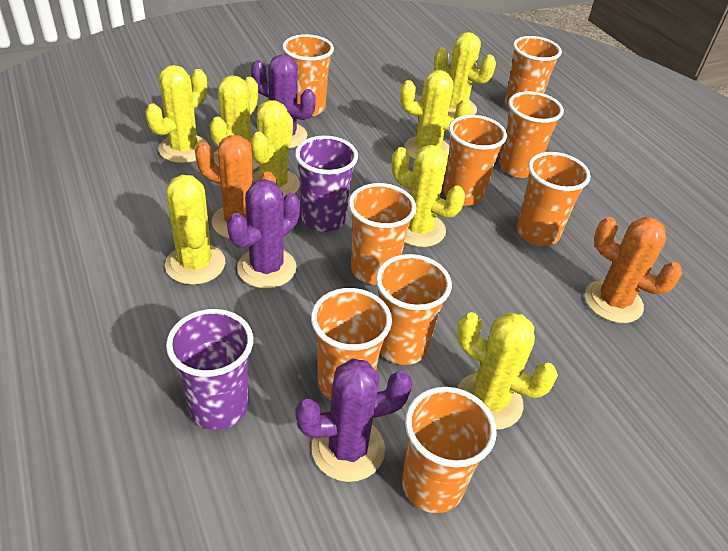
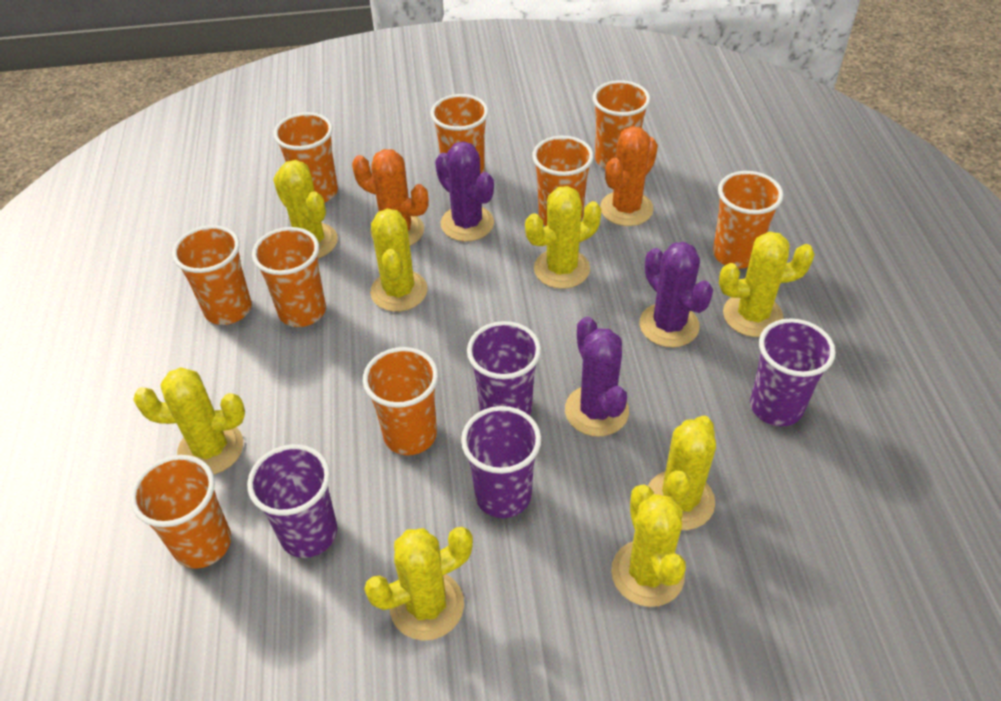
purple cup: [166,309,253,430] [295,136,358,232] = 2 -> [247,444,337,558] [461,406,541,518] [467,321,541,416] [750,318,836,426] = 4

